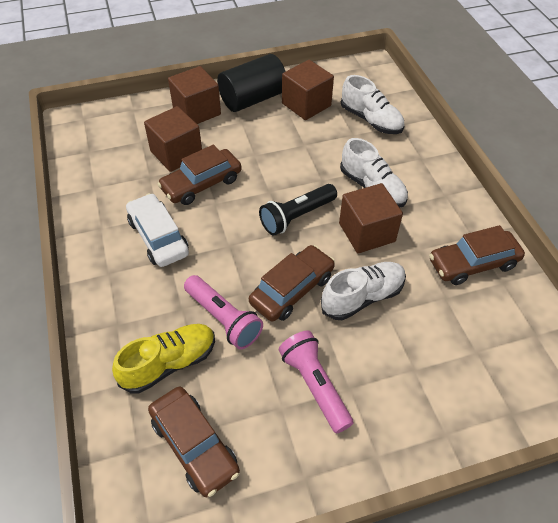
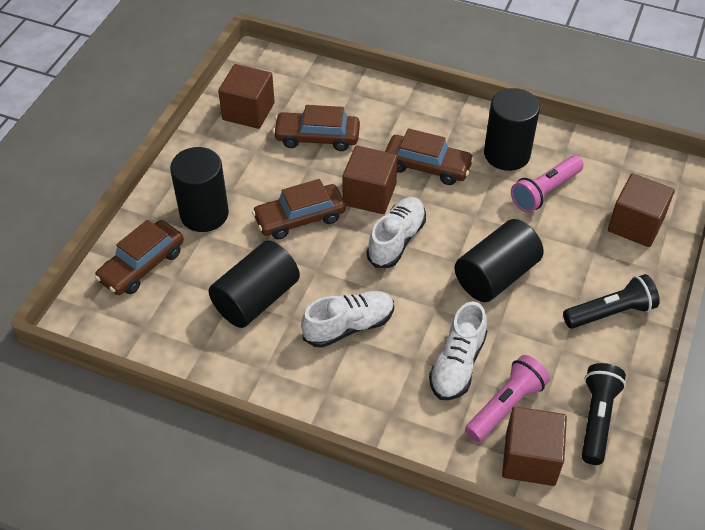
black cylinder: [217,54,286,112] = 1 -> [170,147,229,232] [208,241,300,328] [455,219,544,302] [484,88,540,171] = 4
black flashlight: [259,184,337,235] = 1 -> [563,274,660,329] [581,363,626,465] = 2
white car: [126,193,189,267] = 1 -> none = 0
yellow shoe: [112,324,215,394] = 1 -> none = 0

